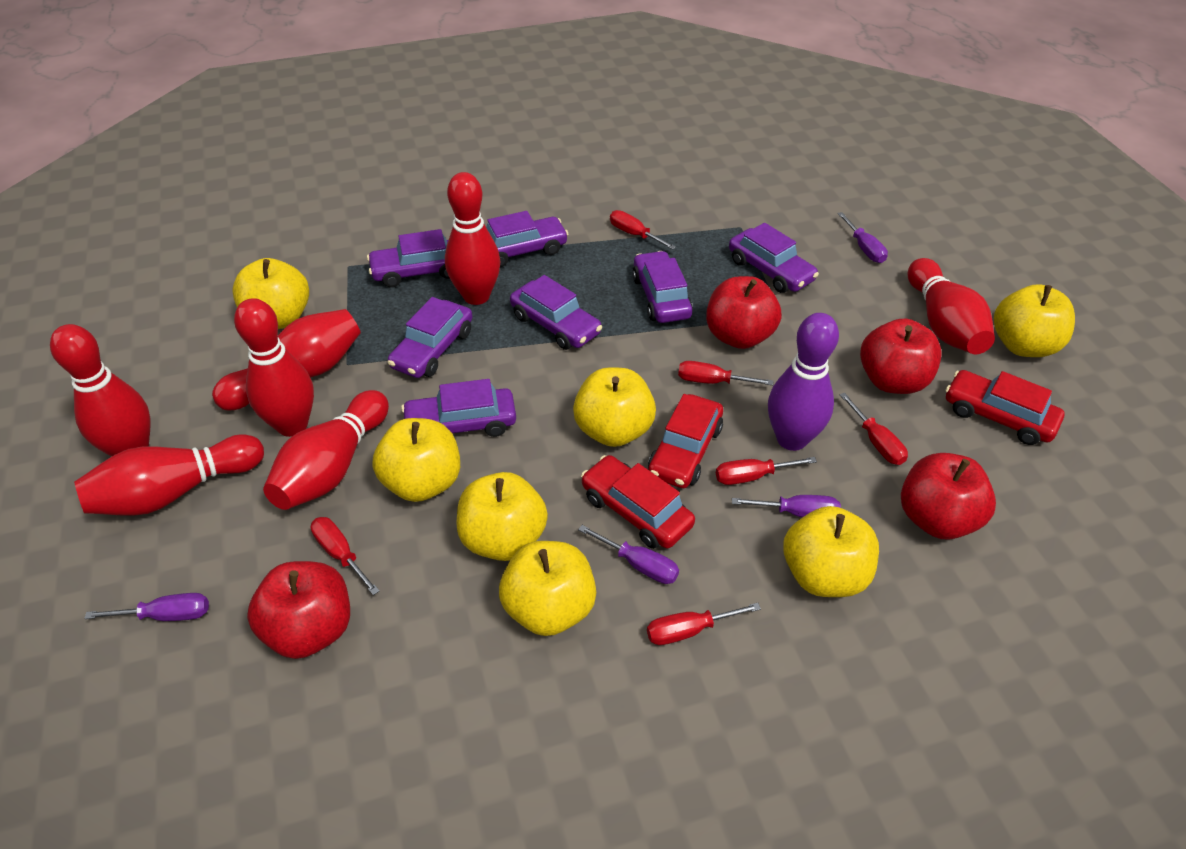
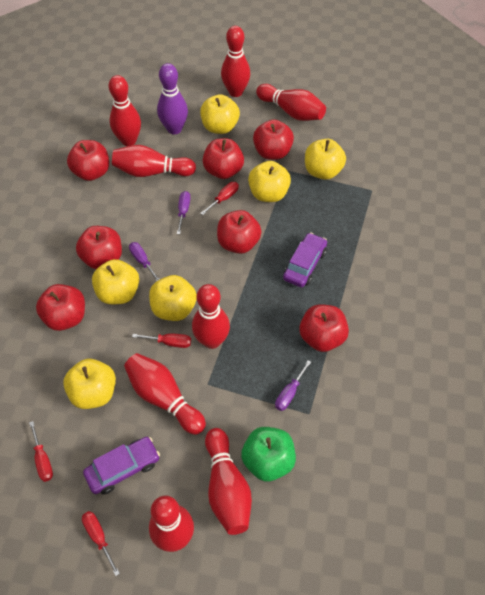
green apple: none = 0 -> [241,427,296,481] = 1
purple car: [367,229,450,287] [388,297,473,378] [401,379,516,437] [486,211,569,267] [510,275,602,350] [632,251,693,323] [729,223,819,293] = 7 -> [83,437,160,494] [283,233,327,287] = 2
purple screwdriver: [84,593,209,621] [578,525,679,584] [732,495,841,517] [837,212,888,263] = 4 -> [129,242,160,281] [177,191,190,234] [275,360,311,411] = 3
red apple: [247,561,350,659] [706,276,781,349] [860,319,942,394] [901,453,996,540] = 4 -> [36,284,85,331] [67,140,109,181] [76,226,122,269] [203,138,244,179] [217,210,262,254] [253,119,294,160] [299,304,349,352] = 7
red bowling pin: [50,324,151,456] [74,434,264,516] [212,309,361,410] [234,298,314,437] [263,390,389,510] [445,172,501,305] [908,258,995,354] = 7 -> [109,75,141,146] [112,145,196,177] [124,353,206,435] [149,495,194,552] [192,284,230,349] [205,428,252,535] [221,26,250,97] [256,84,326,121] = 8
red car: [581,455,695,549] [648,394,723,488] [945,370,1065,445] = 3 -> none = 0
red screwdriver: [310,517,380,595] [610,210,676,250] [647,603,761,645] [678,361,773,385] [716,457,817,485] [840,393,908,465] = 6 -> [29,421,53,482] [82,511,120,576] [132,333,191,348] [200,182,239,215] = 4
yellow apple: [232,258,309,329] [372,418,460,502] [456,472,548,561] [499,541,596,636] [573,368,656,447] [783,506,879,597] [994,284,1075,357] = 7 -> [63,359,116,409] [92,259,139,304] [149,275,197,321] [200,94,240,134] [248,161,291,202] [305,139,346,180] = 6

